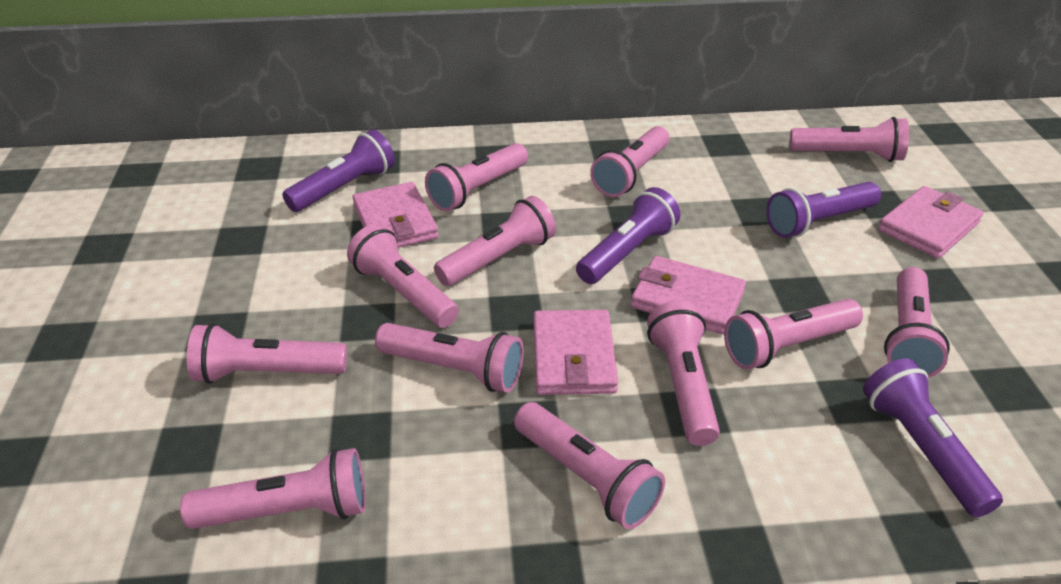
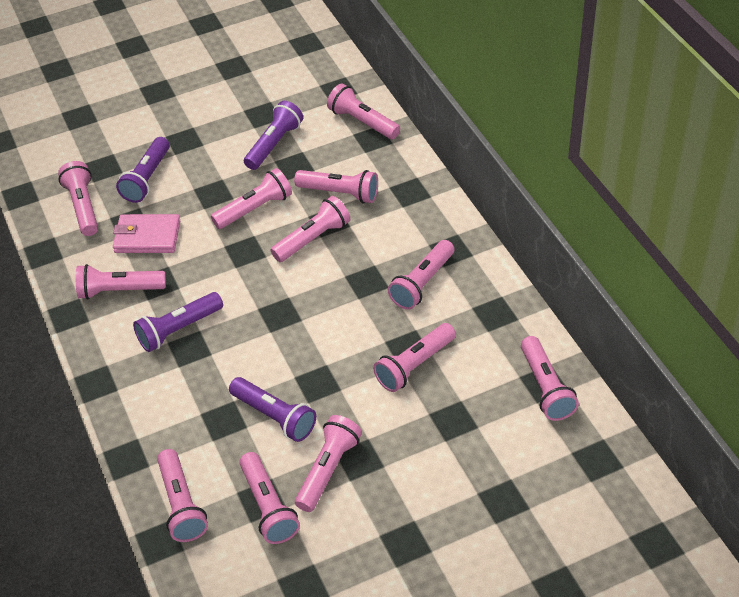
pink wallet: [352,182,439,248] [533,310,618,395] [631,256,746,335] [878,186,984,259] = 4 -> [113,214,180,253] = 1

